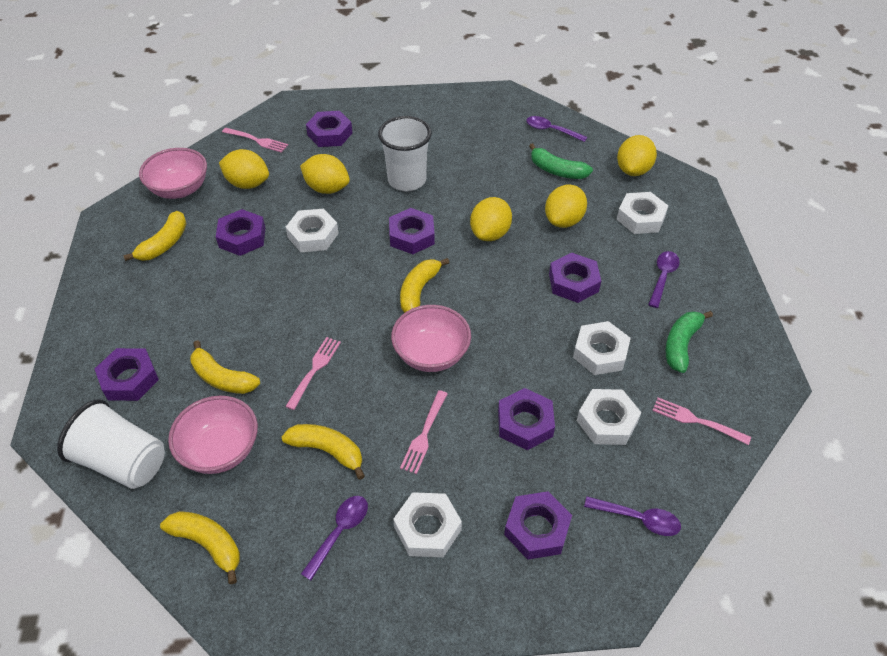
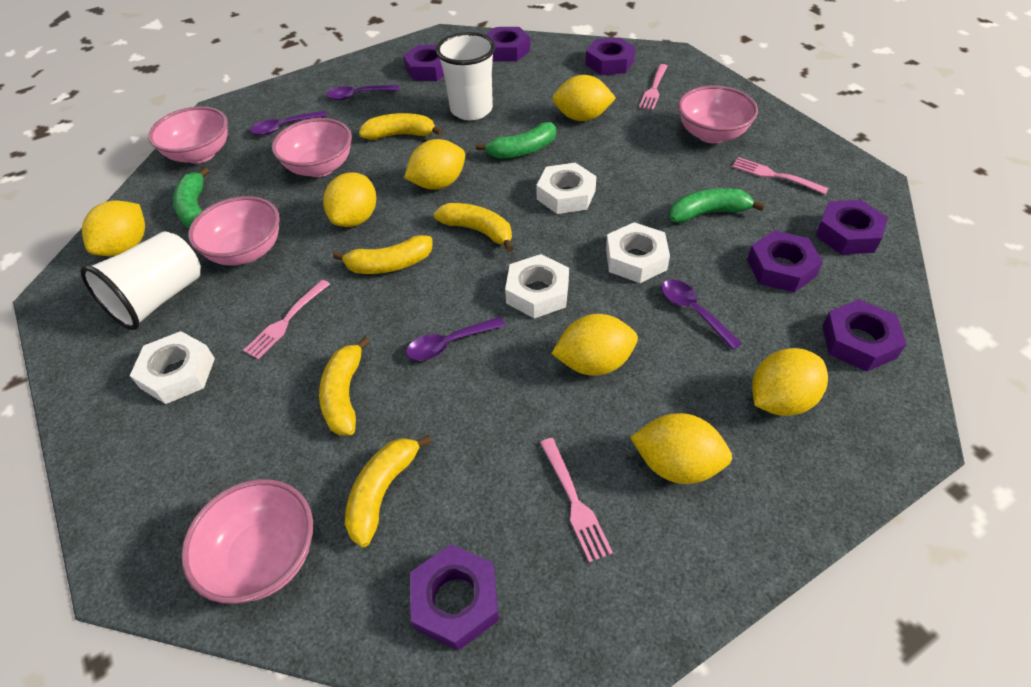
green banana: [529,143,593,179] [665,311,713,373] = 2 -> [173,167,209,228] [476,122,556,159] [669,188,765,223] = 3
pink bowl: [139,148,207,199] [168,396,258,474] [391,305,471,372] = 3 -> [148,106,228,164] [181,479,313,604] [188,196,280,266] [272,118,352,177] [678,86,758,143] = 5
white nut: [286,209,339,252] [393,492,462,557] [573,321,631,375] [577,389,641,445] [617,192,668,234] = 5 -> [130,331,215,404] [505,254,569,318] [536,163,597,214] [606,222,670,283] = 4
yellow lemon: [219,149,269,189] [300,154,350,194] [470,197,512,241] [545,185,587,228] [617,135,657,176] = 5 -> [82,200,145,256] [323,172,376,227] [404,139,465,190] [551,314,638,376] [552,75,616,121] [630,413,732,484] [752,348,828,416] = 7

